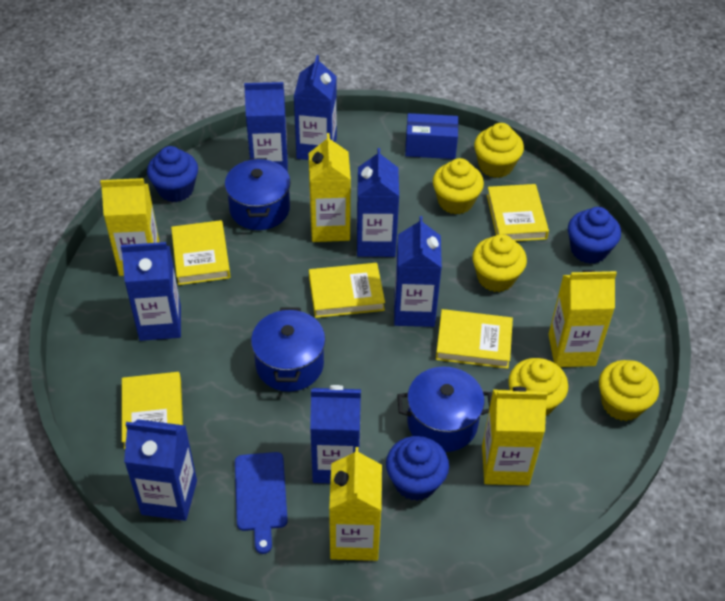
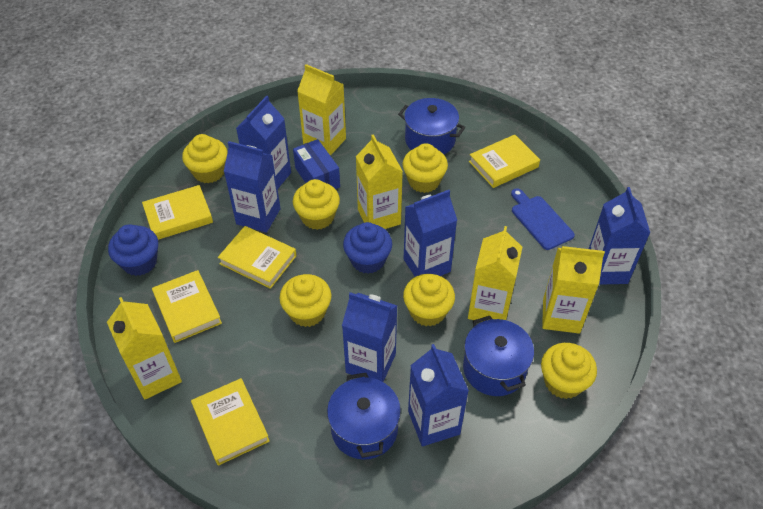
blue carton: [121,242,181,341] [124,419,197,521] [244,82,288,172] [294,55,337,160] [310,385,361,483] [357,148,399,257] [394,216,442,327] = 7 -> [224,141,281,233] [236,96,291,189] [342,292,397,382] [404,190,457,277] [408,344,469,446] [589,187,650,285] = 6
blue cupcake: [147,146,198,202] [386,436,449,501] [568,207,621,264] = 3 -> [108,224,158,276] [343,222,392,274] = 2
yellow cupcake: [433,158,484,214] [472,234,527,292] [474,123,524,178] [508,358,568,415] [599,360,659,421] = 5 -> [182,134,227,183] [279,274,331,327] [293,179,340,230] [402,143,448,193] [403,274,455,327] [541,343,597,399] = 6

